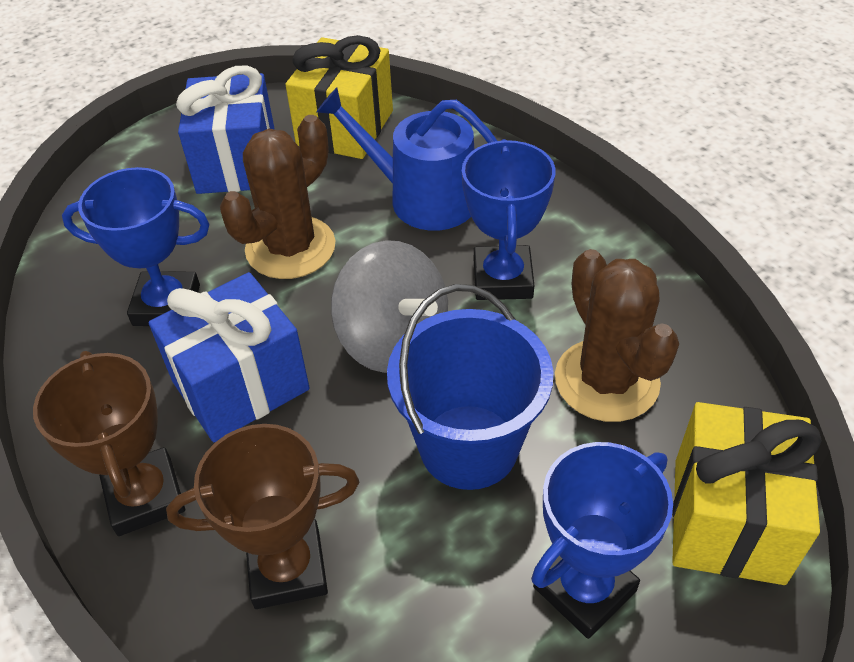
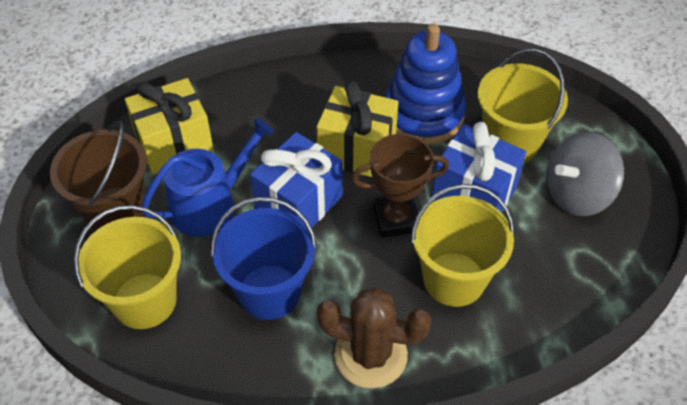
blue stacking toy: none = 0 -> [385,24,466,145] = 1
blue trophy: [62,167,210,326] [462,139,555,300] [531,442,673,639] = 3 -> none = 0
brown bucket: none = 0 -> [50,121,147,231] = 1
brown cactus: [220,115,336,279] [555,249,679,422] = 2 -> [317,288,432,388] = 1
brown trophy: [33,351,185,536] [166,424,359,609] = 2 -> [351,134,449,238] = 1
yellow bucket: none = 0 -> [74,205,181,329] [411,184,515,307] [478,49,568,163] = 3

